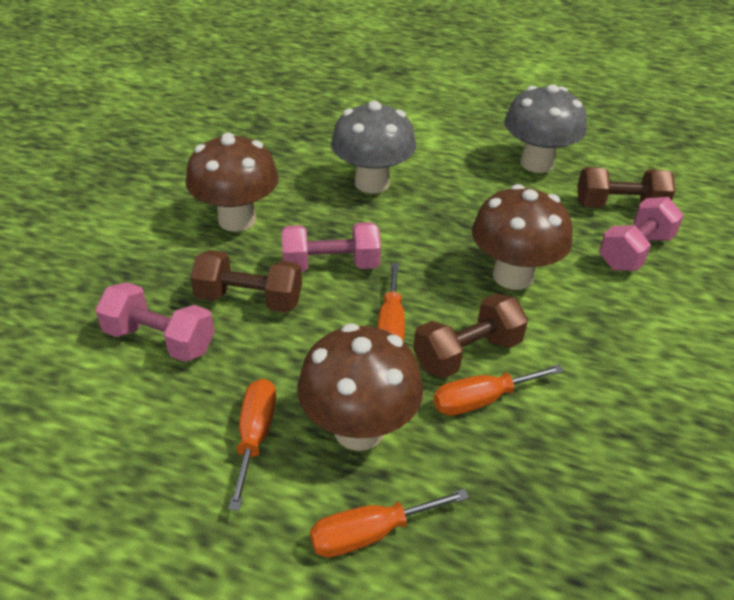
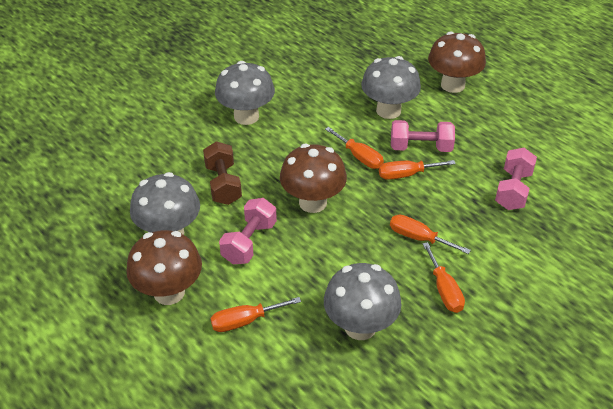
brown dumbbell: [190,250,302,313] [413,294,528,379] [577,167,675,208] = 3 -> [203,141,242,205] = 1
grey mushroom: [331,101,416,194] [504,84,587,173] = 2 -> [130,172,200,235] [215,61,275,125] [324,263,401,340] [361,56,421,119] = 4
orange screwdriver: [228,379,276,511] [310,489,469,558] [377,263,405,342] [433,364,564,416] = 4 -> [211,297,301,332] [325,127,384,169] [379,160,456,180] [390,215,471,254] [423,242,465,313] = 5

